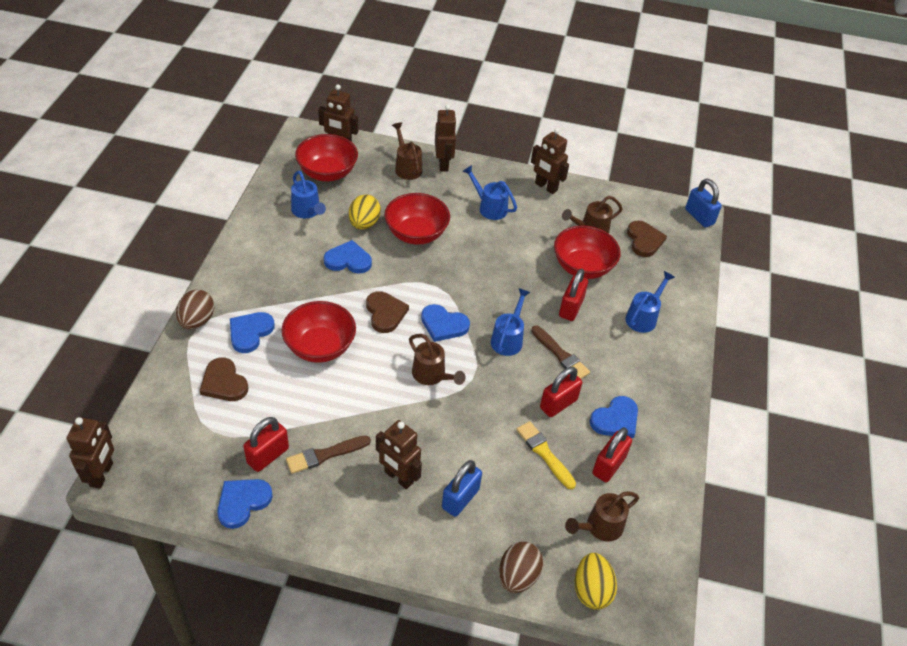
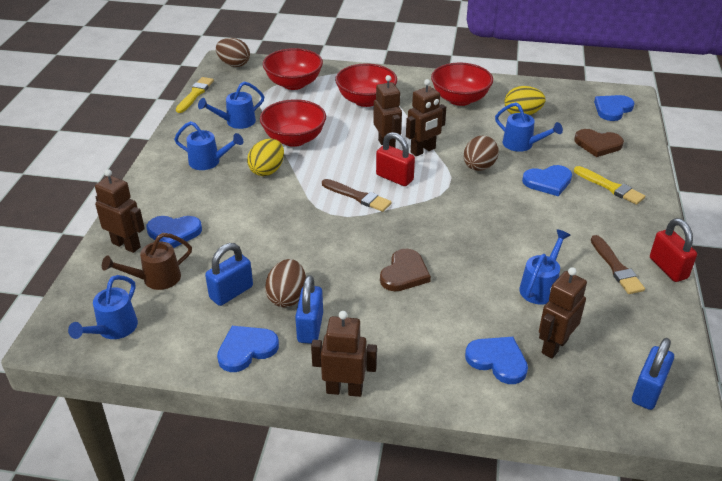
blue padlock: [442,460,482,517] [685,179,722,228] = 2 -> [205,243,253,306] [295,275,323,344] [632,338,674,410] = 3
blue watering can: [291,171,326,218] [463,165,517,220] [491,288,531,356] [625,271,675,333] = 4 -> [68,275,138,339] [174,121,244,170] [198,81,265,129] [495,102,563,152] [519,229,571,305] = 5
brown egg: [176,290,214,329] [499,542,543,593] = 2 -> [216,38,250,67] [265,259,306,307] [464,135,499,171] = 3
brown heart: [200,357,249,401] [366,291,409,333] [627,221,667,257] = 3 -> [380,249,431,291] [574,129,624,157] = 2
brown watering can: [392,122,422,180] [409,334,466,385] [562,196,623,233] [565,491,639,542] = 4 -> [102,233,192,290] = 1
red padlock: [243,417,289,472] [540,367,582,417] [559,268,588,321] [592,427,632,482] = 4 -> [376,132,415,186] [650,218,697,282] = 2
yellow brush: [516,421,576,489] = 1 -> [176,77,214,113] [574,166,645,205] = 2

